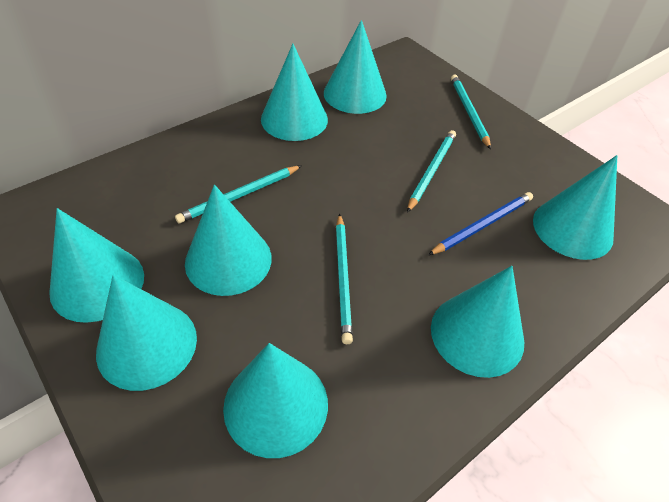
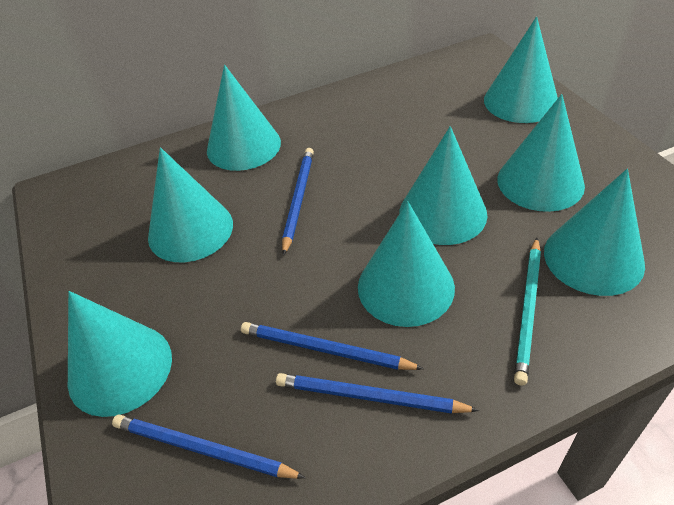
blue pencil: [428,192,533,255] = 1 -> [112,415,306,479] [241,322,424,370] [276,373,479,414] [282,148,314,256] = 4
turquoise pencil: [175,165,302,223] [336,213,353,344] [407,130,456,212] [451,75,491,149] = 4 -> [514,238,541,386] = 1

